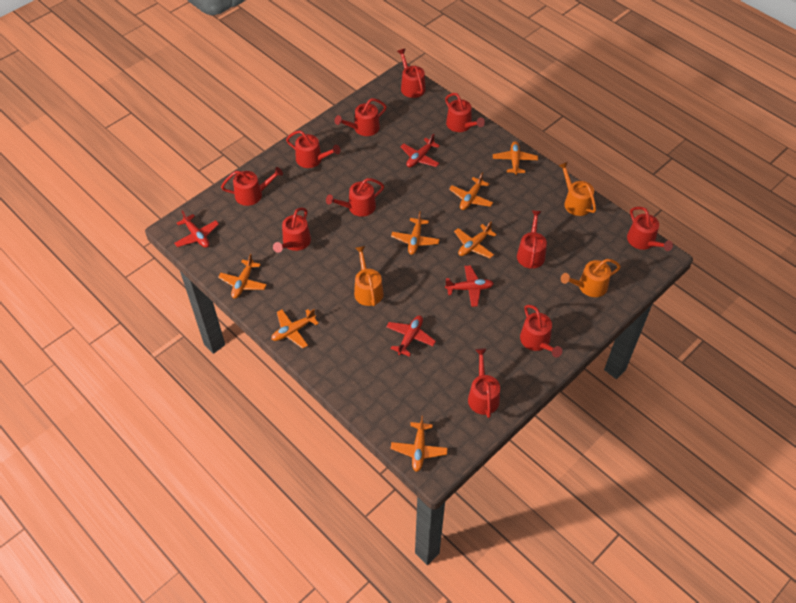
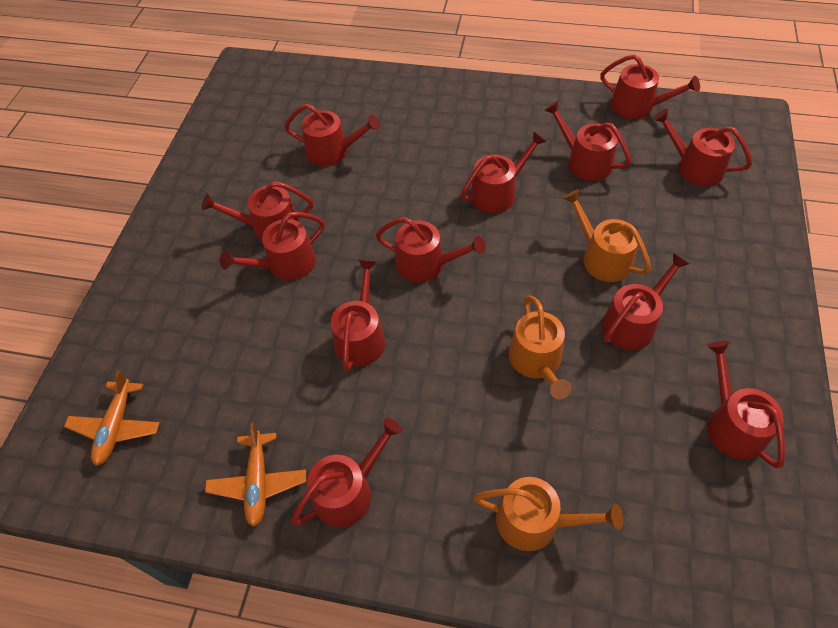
orange plane: [218,254,267,299] [271,309,319,349] [391,211,440,255] [391,416,448,472] [449,172,493,210] [454,221,497,258] [493,141,538,175] = 7 -> [64,370,160,466] [205,423,306,527] = 2
red plane: [174,211,219,248] [386,316,436,357] [400,134,440,167] [445,265,494,307] = 4 -> none = 0
red watering can: [221,167,283,206] [273,208,311,253] [286,130,341,168] [326,178,384,217] [335,98,387,136] [397,49,426,98] [445,93,485,132] [468,348,500,418] [517,210,547,269] [520,305,562,358] [627,207,673,251] = 11 -> [202,181,313,242] [220,212,325,281] [284,104,380,166] [291,418,403,527] [331,259,385,371] [376,217,486,283] [461,132,547,213] [544,101,631,181] [600,54,700,119] [602,253,689,350] [653,109,752,186] [707,341,785,469] = 12

